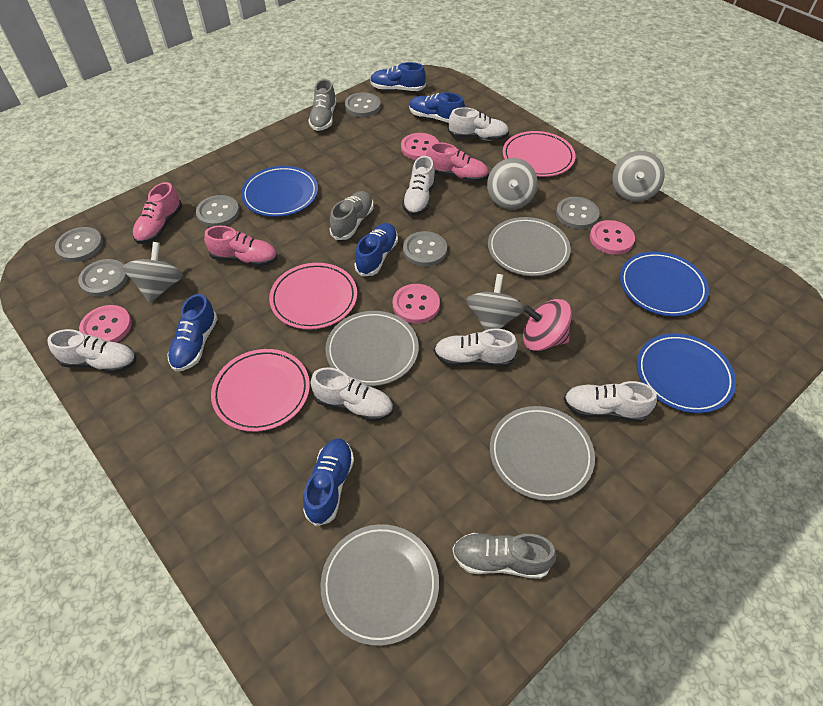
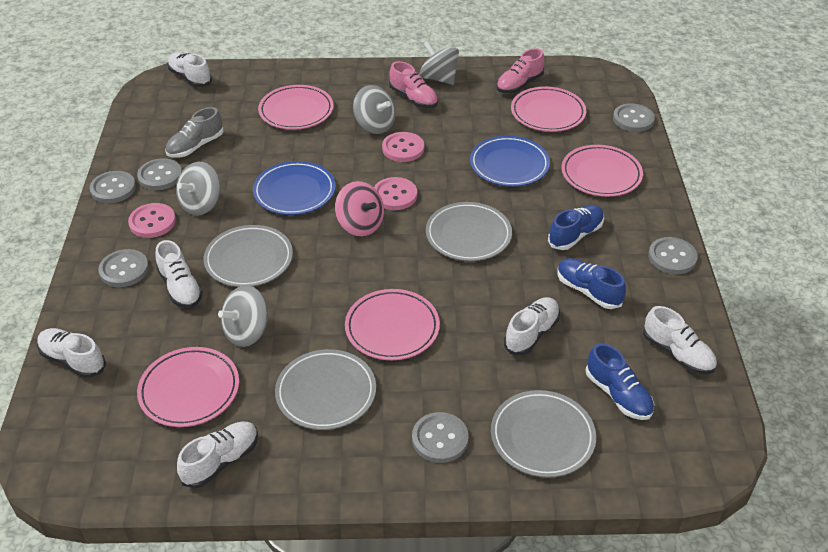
blue plate: [241,166,318,217] [620,252,709,316] [637,333,736,413] = 3 -> [253,161,336,215] [470,136,550,187] = 2
blue shoe: [167,294,218,372] [303,439,354,526] [354,223,398,277] [370,62,426,91] [409,92,465,123] = 5 -> [548,205,604,250] [557,258,626,309] [586,343,654,420] = 3
grey shoe: [308,79,336,131] [329,191,373,240] [452,533,557,579] = 3 -> [165,107,224,158] = 1
pink button: [79,305,132,343] [393,284,440,323] [401,133,439,160] [590,220,635,255] = 4 -> [128,203,176,238] [374,177,417,210] [382,132,424,162] = 3
pink plate: [211,349,310,432] [269,263,357,329] [503,131,575,177] = 3 -> [137,347,239,427] [258,85,334,130] [345,289,440,360] [511,87,586,132] [562,145,643,197] = 5
pink shoe: [132,182,182,244] [204,226,278,267] [427,143,489,182] = 3 -> [389,61,438,108] [497,48,544,93] = 2

